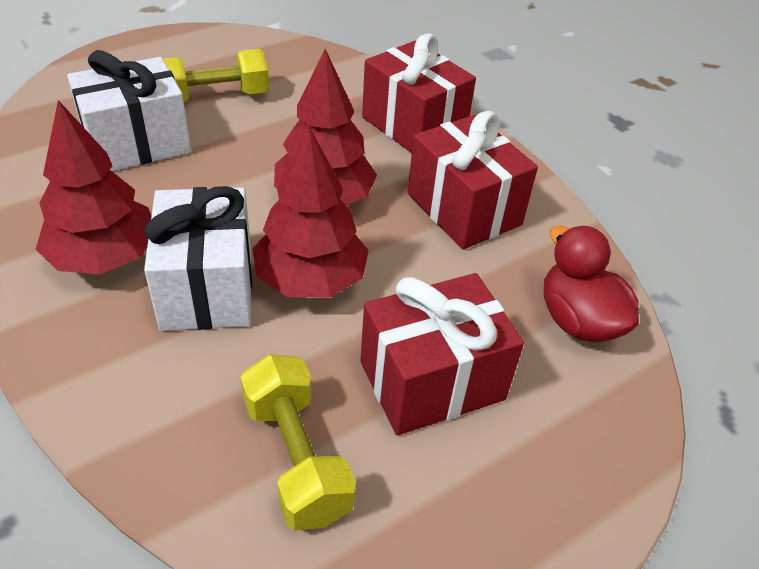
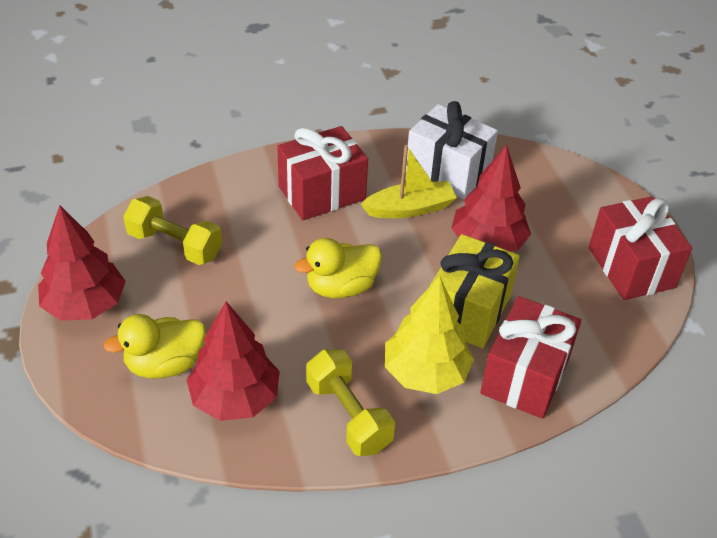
red duck: [544,226,639,342] = 1 -> none = 0
white gift: [67,50,191,171] [144,186,252,331] = 2 -> [406,101,498,199] = 1
yellow boat: none = 0 -> [361,145,457,218] = 1
yellow duck: none = 0 -> [103,314,206,378] [294,238,382,299] = 2
yellow gift: none = 0 -> [430,234,520,348] = 1
yellow tree: none = 0 -> [385,276,474,394] = 1

